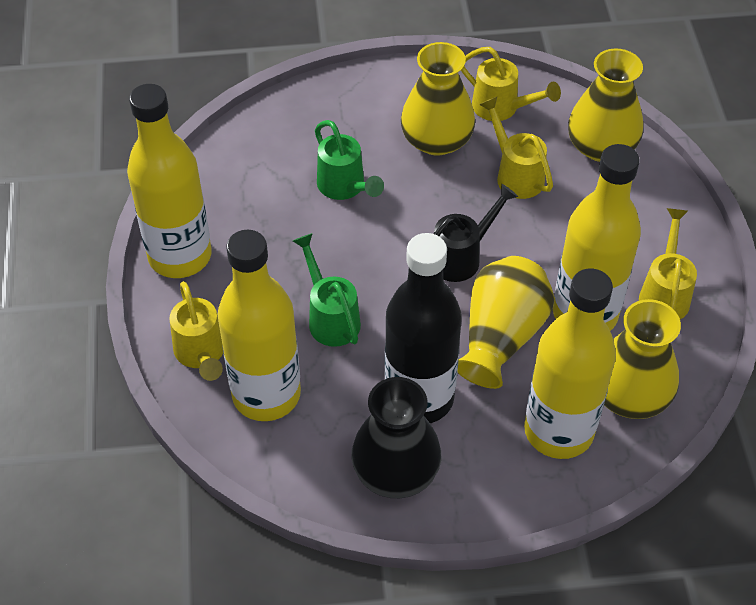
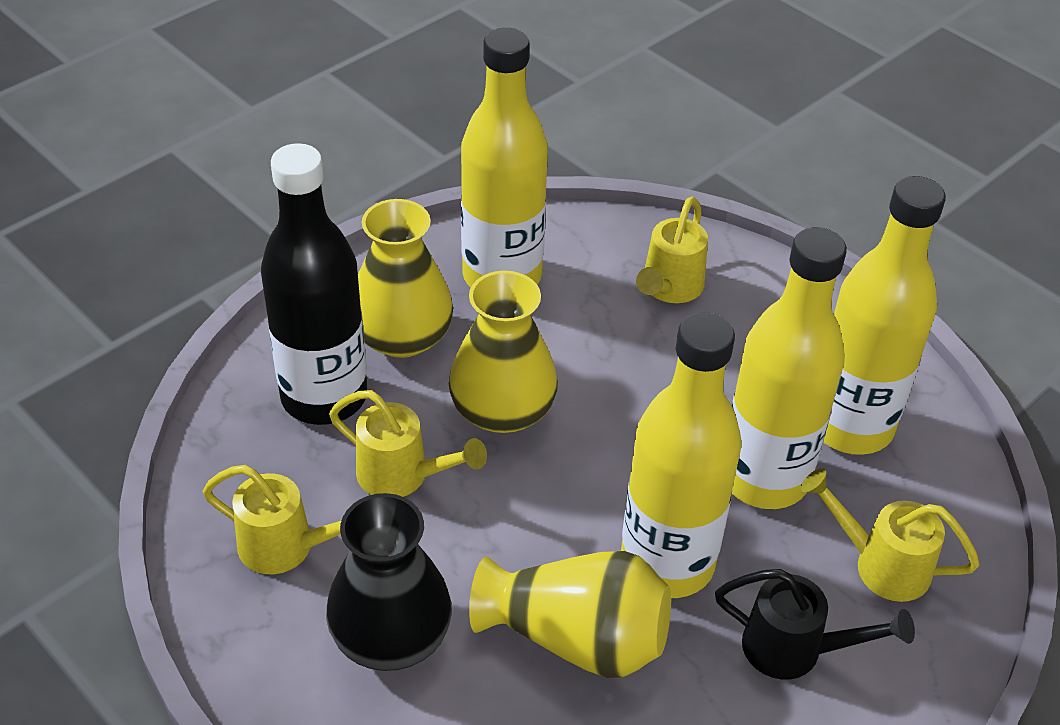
green watering can: [293,233,361,347] [315,120,384,200] = 2 -> none = 0
yellow vase: [401,42,475,156] [457,256,554,389] [568,48,643,162] [604,299,681,419] = 4 -> [358,199,453,358] [449,271,558,433] [469,551,671,678] = 3

